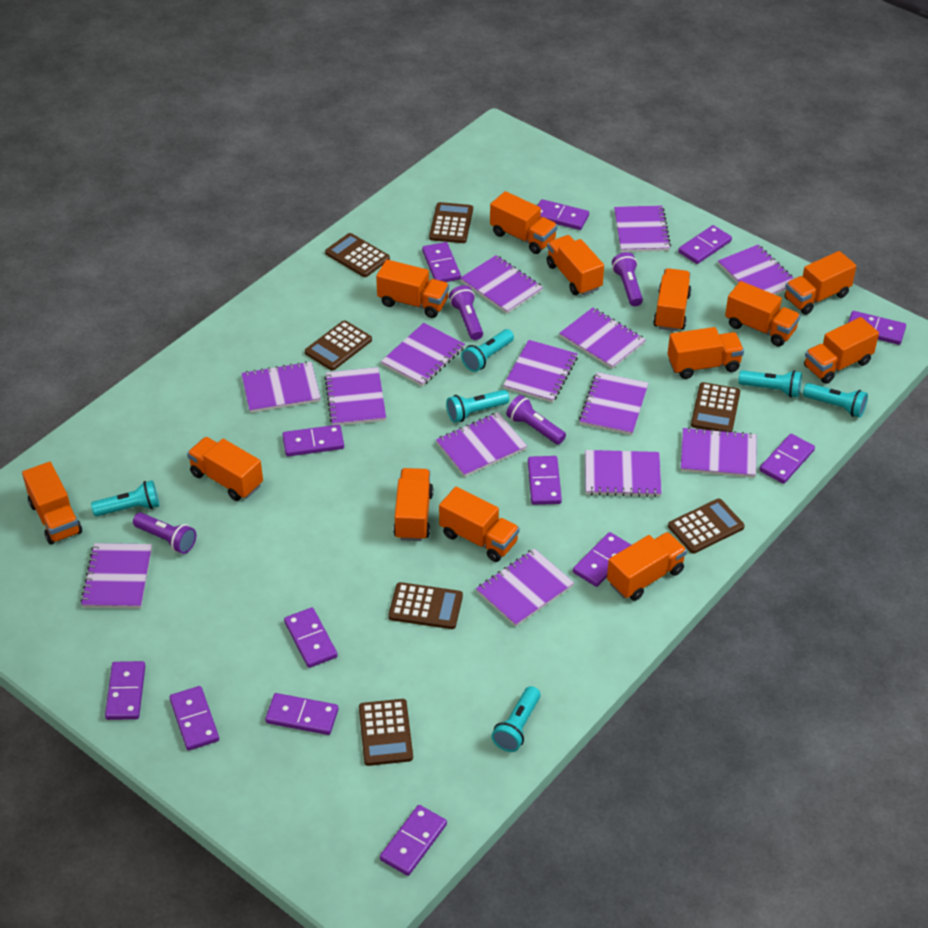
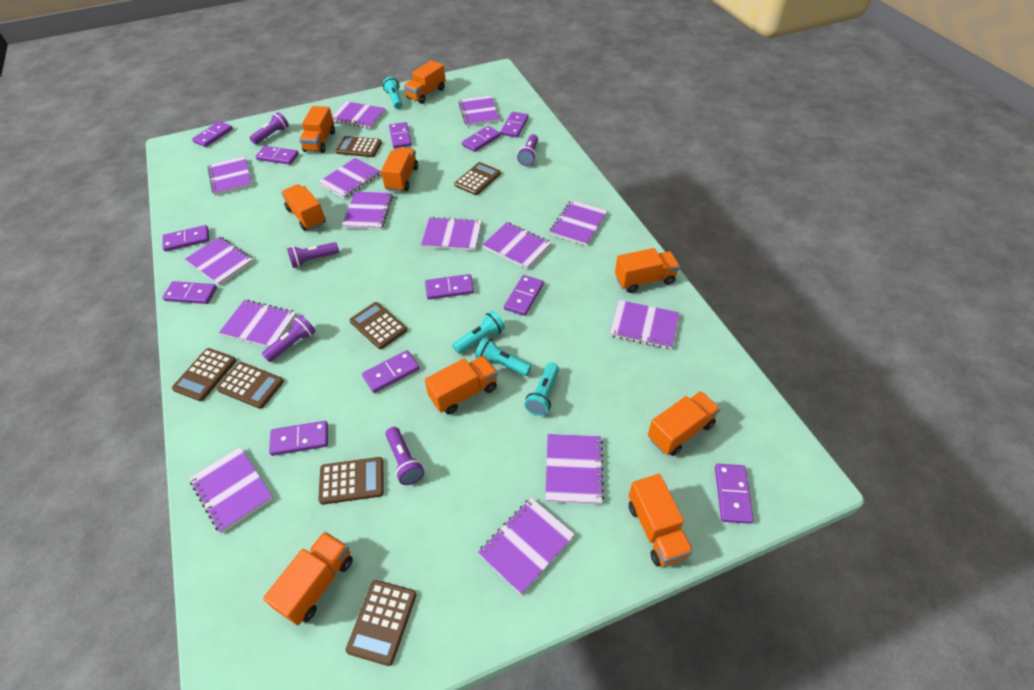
orange truck: [22,462,82,545] [187,437,263,501] [376,260,449,318] [393,468,433,541] [439,487,520,562] [490,191,558,254] [547,235,604,295] [607,532,687,601] [653,268,691,331] [668,327,744,379] [725,281,801,347] [784,251,856,315] [804,317,879,384] = 13 -> [263,532,353,626] [281,184,326,231] [299,106,335,153] [381,148,418,192] [404,60,446,104] [425,356,498,415] [615,248,680,293] [629,474,693,566] [648,391,720,456] = 9
purple domino: [105,661,145,720] [169,686,219,751] [265,693,338,735] [282,425,344,456] [284,608,338,668] [380,805,447,876] [422,242,461,282] [528,456,562,505] [538,199,589,230] [573,532,631,587] [678,225,732,264] [759,434,815,484] [848,311,906,345] = 13 -> [162,225,209,252] [162,281,217,304] [192,121,233,147] [256,146,299,165] [269,421,328,456] [362,350,420,393] [389,122,412,148] [425,274,474,300] [462,126,501,152] [501,112,528,137] [504,275,544,316] [715,464,754,524] = 12
purple flashlight: [133,513,196,554] [449,285,483,340] [506,395,566,445] [612,252,643,306] = 4 -> [250,112,289,144] [262,315,316,362] [287,242,339,268] [385,427,424,485] [517,134,538,166] = 5
turquoise flashlight: [91,480,159,517] [446,390,509,423] [461,329,514,372] [491,686,541,752] [738,370,802,398] [803,383,868,418] = 6 -> [383,77,403,109] [452,311,505,354] [475,337,532,376] [524,363,559,416] = 4

